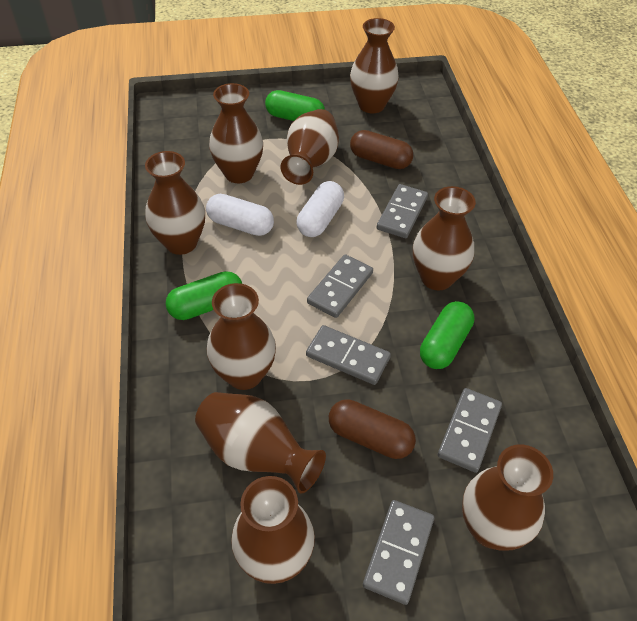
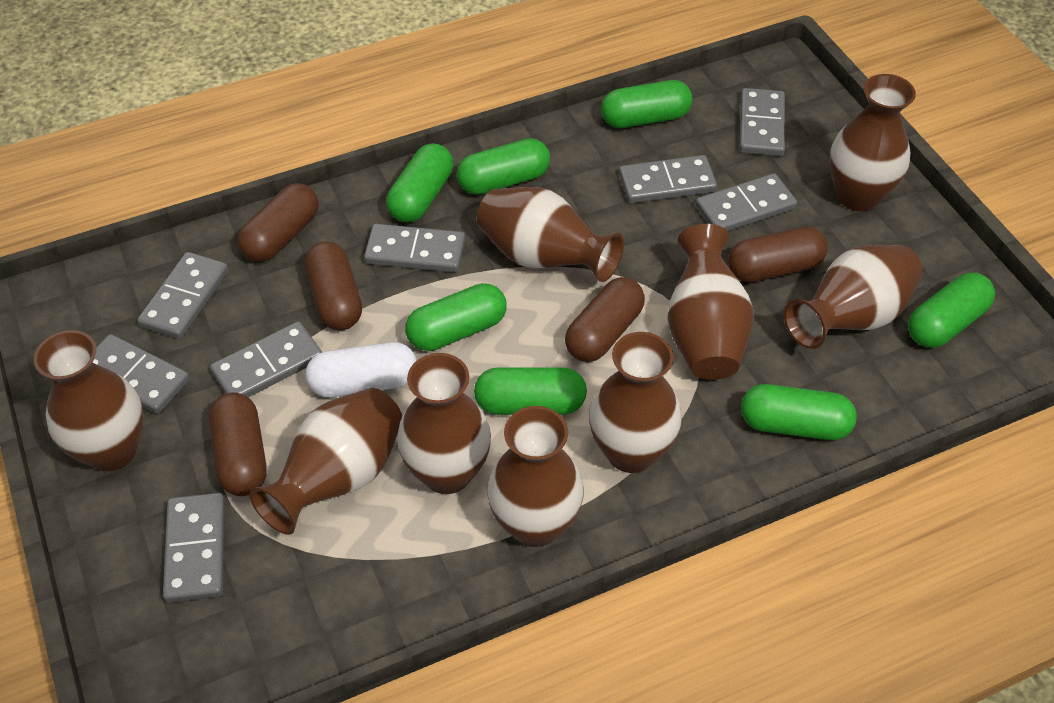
brown capsule: [329,399,416,459] [350,130,413,169] = 2 -> [209,392,267,496] [238,183,319,262] [305,242,362,330] [565,277,645,362] [728,227,828,282] = 5
green capsule: [166,271,242,320] [265,90,325,121] [420,301,474,369] = 3 -> [386,143,453,222] [405,283,507,351] [457,138,550,195] [474,367,587,415] [601,80,693,128] [741,384,857,440] [908,273,995,348] = 7
grey domino: [306,325,391,385] [307,254,373,318] [363,500,434,605] [377,184,428,238] [438,388,502,473] = 5 -> [93,334,190,414] [137,252,229,339] [163,493,225,603] [210,322,322,397] [364,224,465,272] [619,155,717,203] [696,173,797,231] [739,88,785,156] = 8
white capsule: [206,194,274,236] [297,181,344,237] = 2 -> [306,342,417,398] = 1

